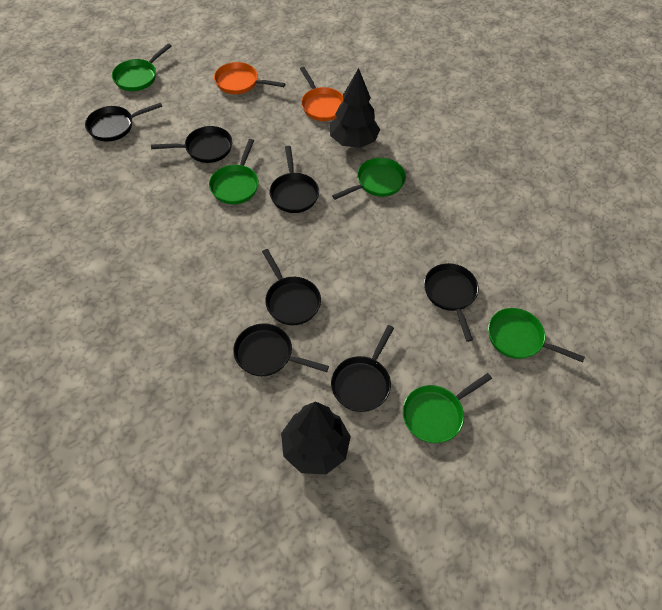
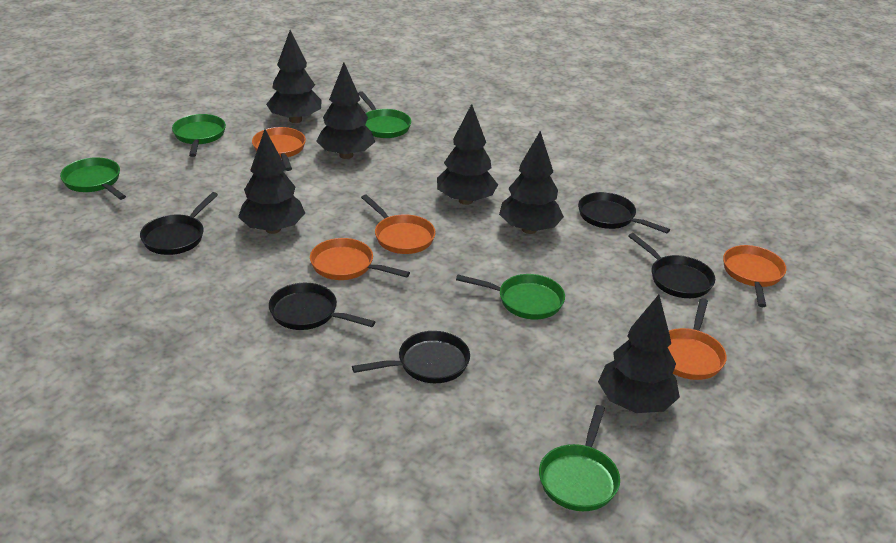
black pan: [85,103,162,141] [151,126,232,163] [233,323,329,376] [262,249,321,325] [270,146,319,213] [331,325,394,412] [424,263,479,342] = 7 -> [140,192,218,255] [269,283,375,330] [352,331,470,383] [578,192,670,233] [628,233,715,298] = 5
black tree: [281,401,351,474] [330,68,380,148] = 2 -> [238,129,305,234] [266,30,322,123] [316,63,375,159] [437,104,498,205] [499,131,564,234] [598,295,680,413] = 6
orange pan: [214,62,286,94] [300,67,343,121] = 2 -> [252,127,306,171] [310,238,410,280] [361,195,436,254] [668,298,727,380] [723,245,786,307] = 5

